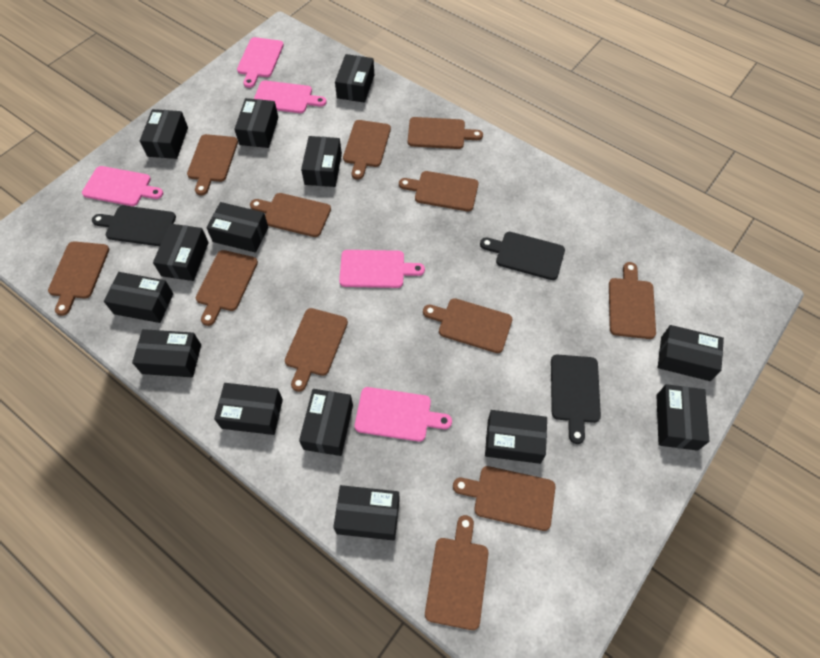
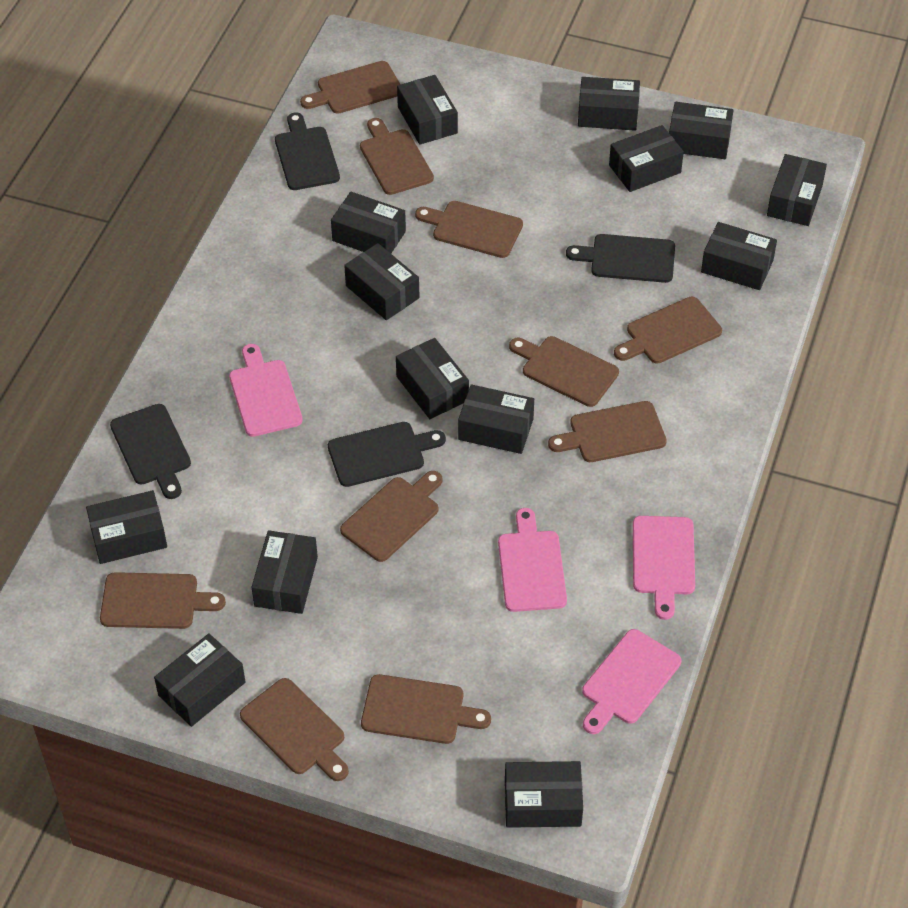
black cutting board: [92,205,176,246] [480,232,565,280] [551,355,601,444] = 3 -> [110,404,191,499] [275,112,340,190] [328,422,446,487] [566,234,675,283] = 4
brown cutting board: [48,241,109,316] [187,134,238,196] [196,250,258,326] [250,193,331,237] [285,308,348,392] [343,120,391,180] [399,171,479,211] [408,117,483,149] [423,298,512,353] [425,515,488,630] [453,466,555,531] [609,262,656,339] = 12 -> [100,572,226,629] [240,678,349,781] [300,61,401,113] [340,471,443,562] [360,118,434,195] [361,674,491,744] [415,201,523,258] [509,336,619,407] [548,401,667,462] [614,297,722,364] = 10
pink cutting board: [82,166,163,206] [237,37,284,88] [254,81,327,113] [339,250,425,288] [355,387,452,442] = 5 -> [229,344,303,437] [498,508,567,612] [582,629,681,734] [633,516,695,620] = 4

